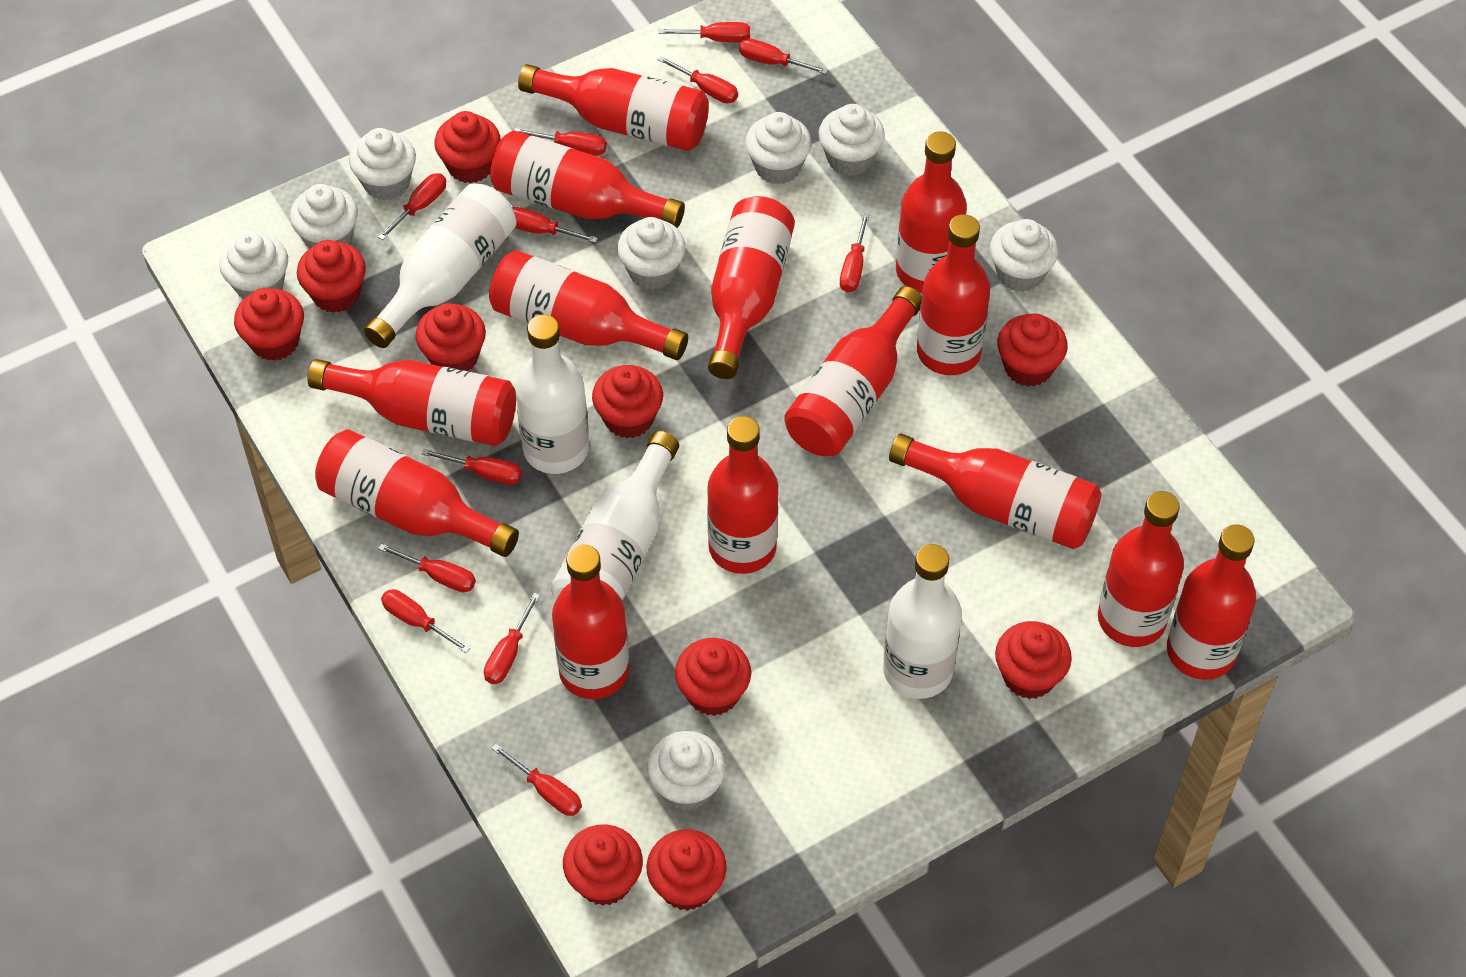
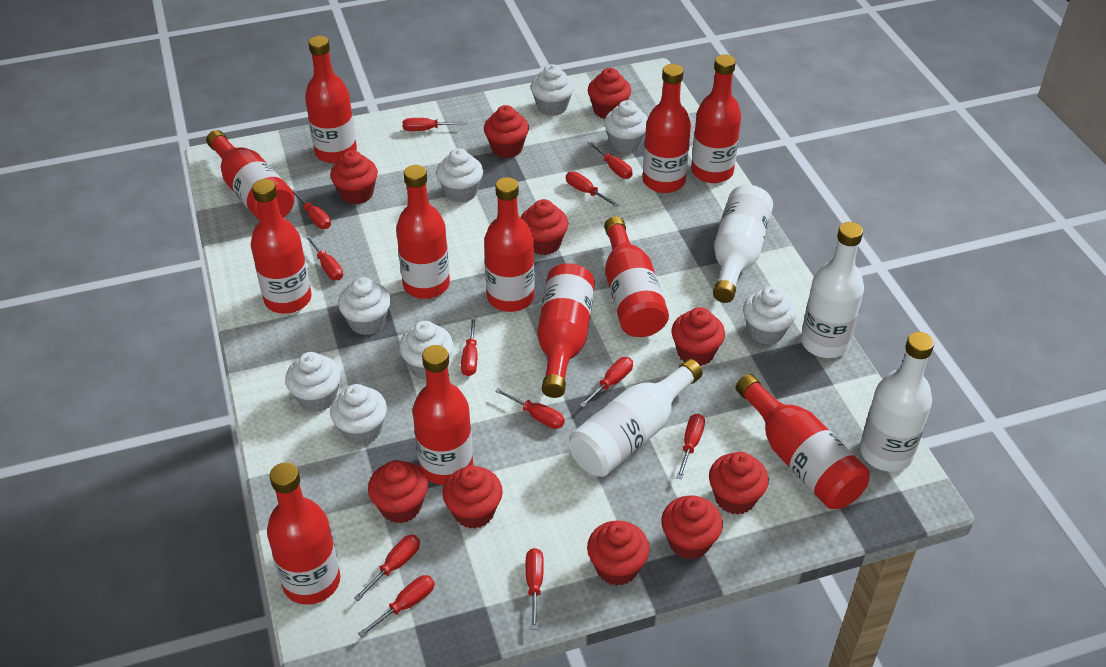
red bottle: [308,359,516,446] [315,430,519,557] [489,250,688,360] [490,130,685,228] [518,64,709,151] [552,545,629,699] [707,416,778,574] [708,196,795,379] [784,286,922,456] [889,433,1102,549] [896,131,967,293] [917,214,990,375] [1098,491,1184,647] [1167,524,1256,680] = 14 -> [206,130,295,221] [251,179,312,314] [267,462,340,605] [305,36,357,163] [396,165,450,299] [413,345,473,485] [484,177,535,312] [537,263,595,398] [604,216,669,337] [643,64,691,193] [691,55,741,183] [736,374,870,509] = 12

